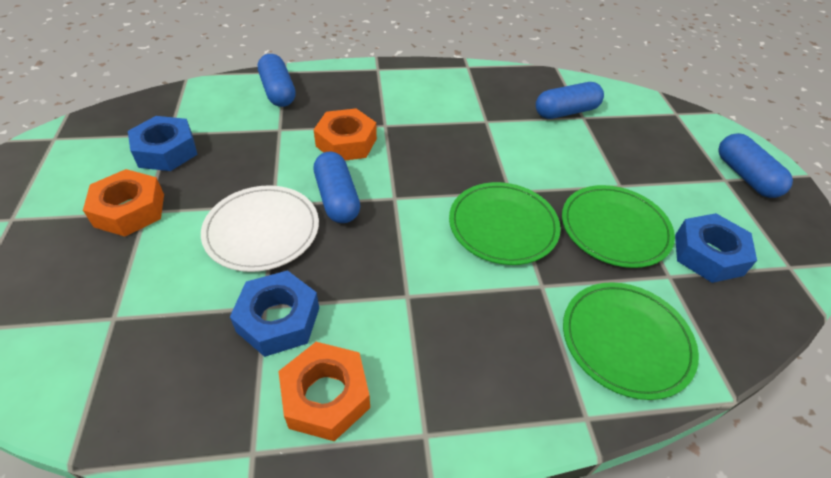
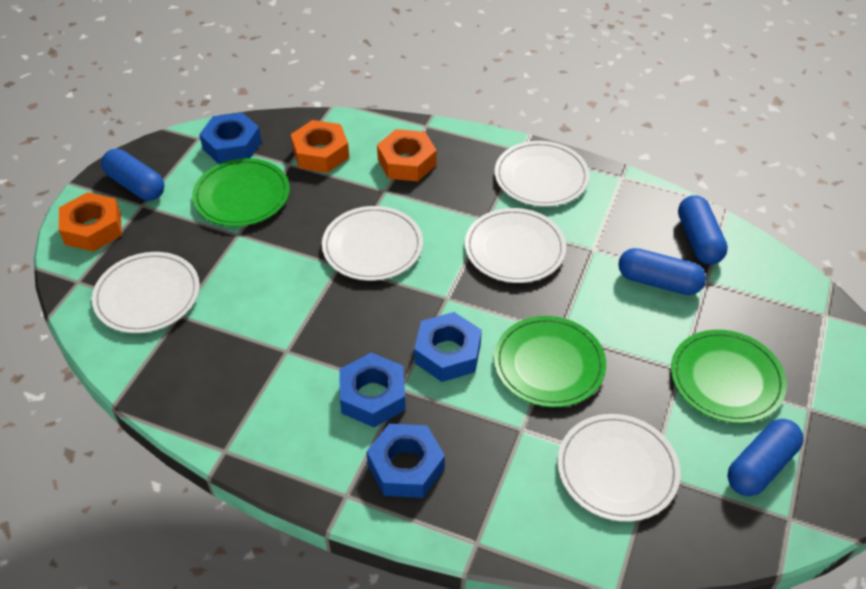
blue nut: [128,116,198,171] [230,270,319,357] [675,213,757,283] = 3 -> [199,113,262,164] [340,353,406,427] [366,424,445,498] [414,312,482,382] = 4
white plate: [201,185,319,272] = 1 -> [92,252,200,333] [322,206,423,281] [465,208,566,283] [495,141,590,207] [557,414,680,522] = 5

